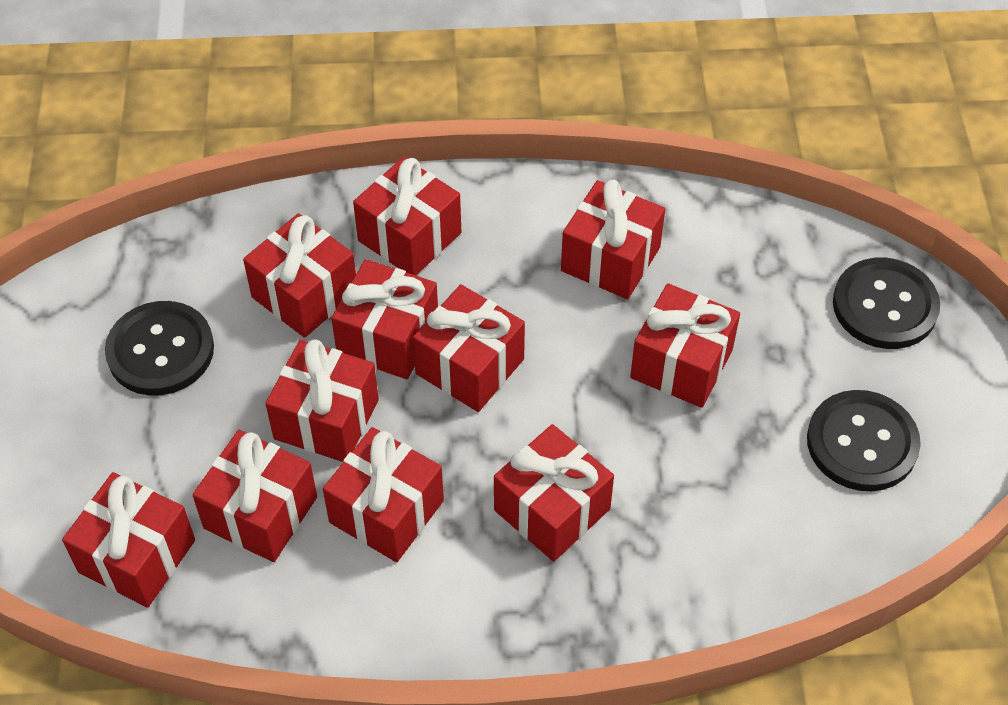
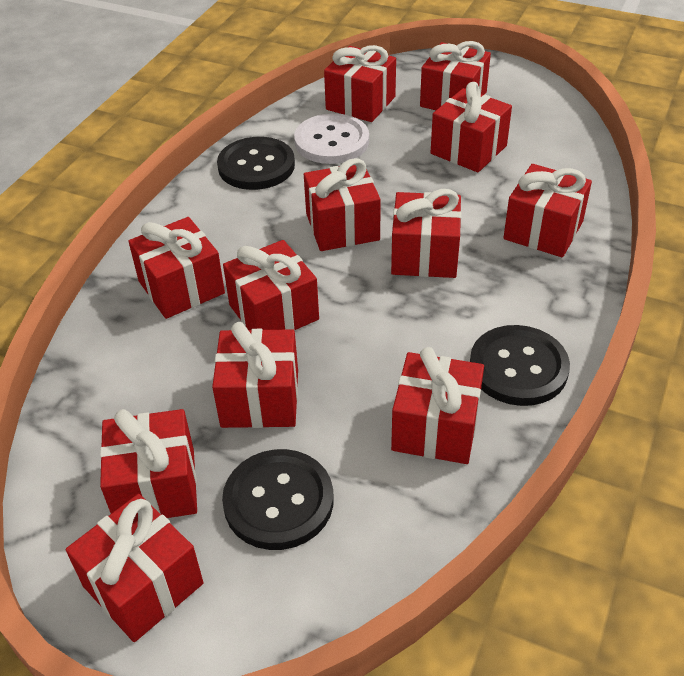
red gift: [62,472,195,608] [192,430,317,562] [243,213,356,338] [265,339,379,462] [323,427,444,562] [331,259,438,379] [353,157,461,275] [413,284,525,412] [494,424,614,562] [561,180,665,299] [630,283,740,408] = 11 -> [66,494,204,642] [100,409,197,518] [128,217,225,319] [212,322,298,428] [223,240,319,330] [304,158,381,251] [324,45,396,122] [391,189,462,278] [391,347,484,464] [420,41,491,110] [430,82,512,173] [503,164,592,257] = 12
white button: none = 0 -> [294,113,369,164] = 1

